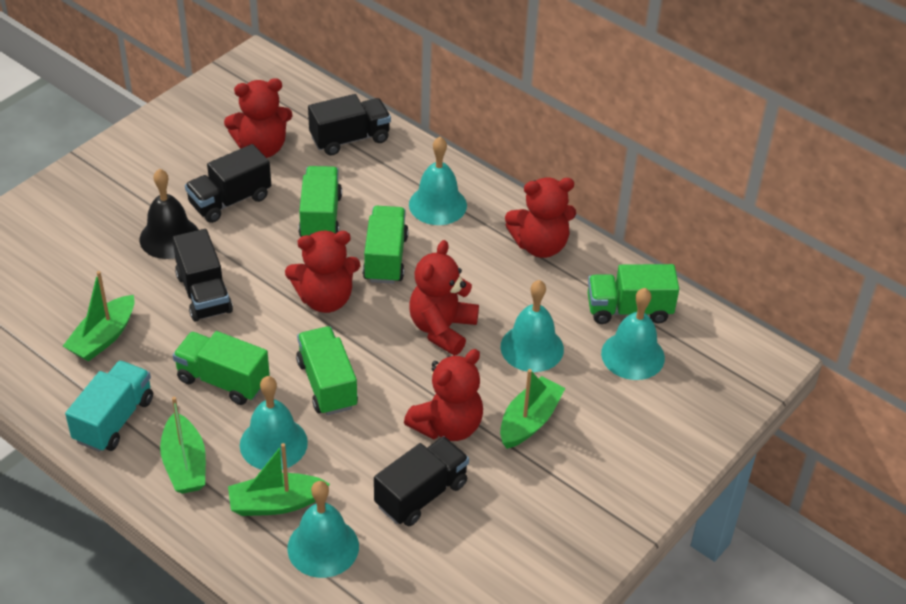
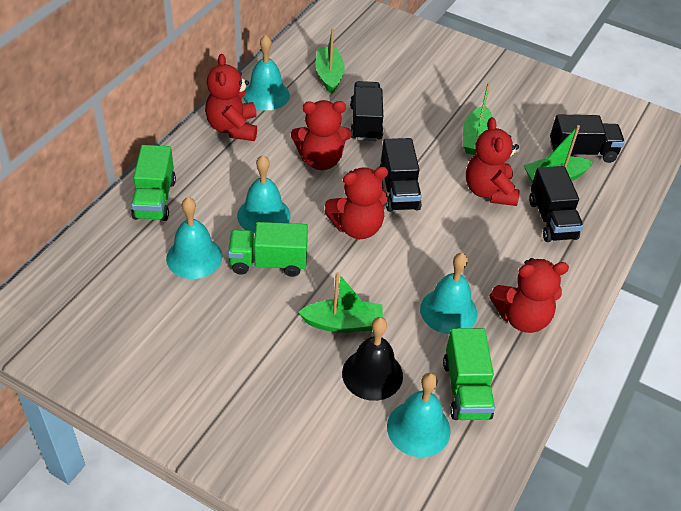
green truck: [173,331,270,405] [296,326,358,415] [298,166,342,237] [363,206,409,284] [588,264,679,324] = 5 -> [131,145,176,221] [228,222,308,277] [443,328,495,420] = 3
turquoise truck: [65,360,153,452] = 1 -> none = 0

